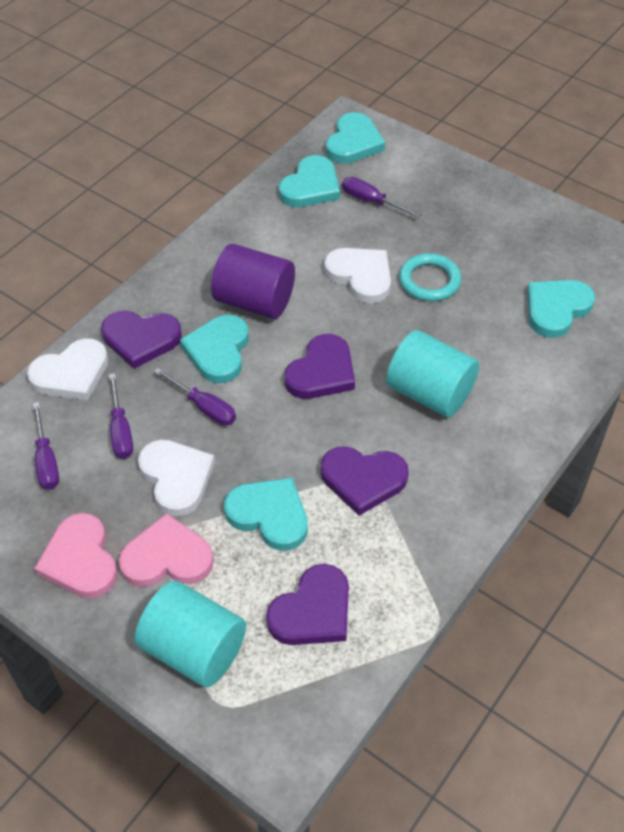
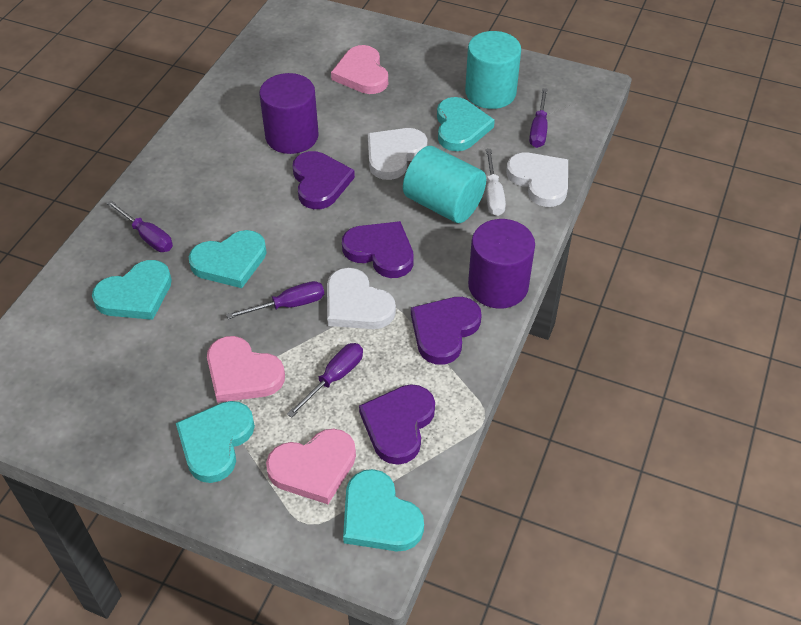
pink heart: [34,513,118,599] [119,513,214,587] = 2 -> [207,336,285,403] [266,429,356,504] [331,45,388,94] = 3
purple cylinder: [211,244,295,319] = 1 -> [259,73,319,154] [468,219,535,308] = 2
turquoise ring: [399,253,461,301] = 1 -> none = 0
white screwdriver: none = 0 -> [486,149,506,216] = 1

